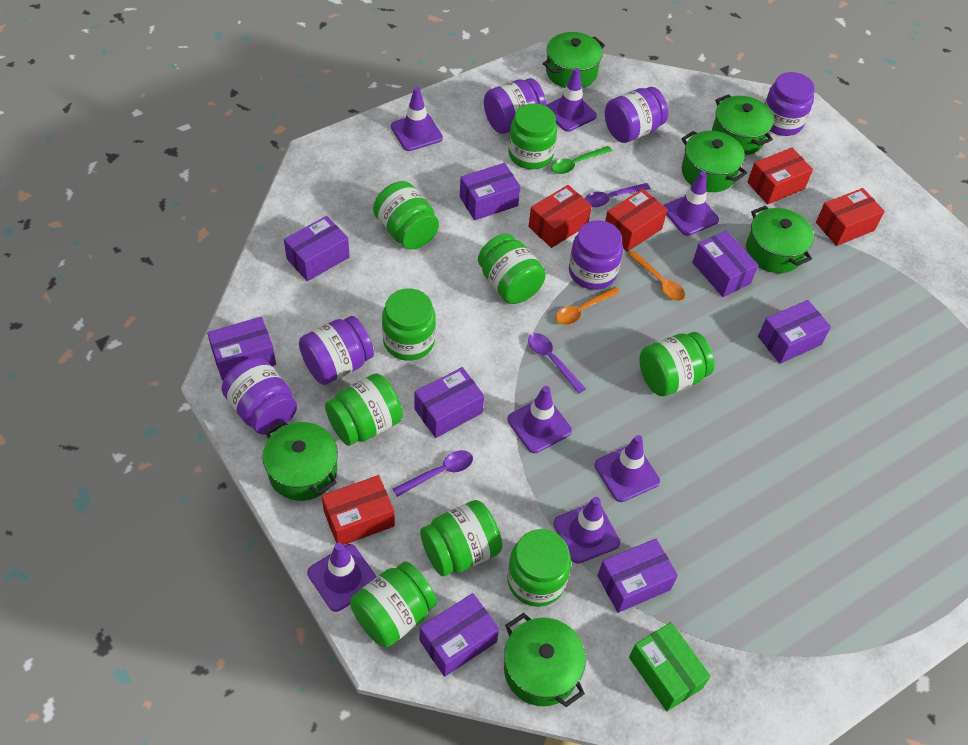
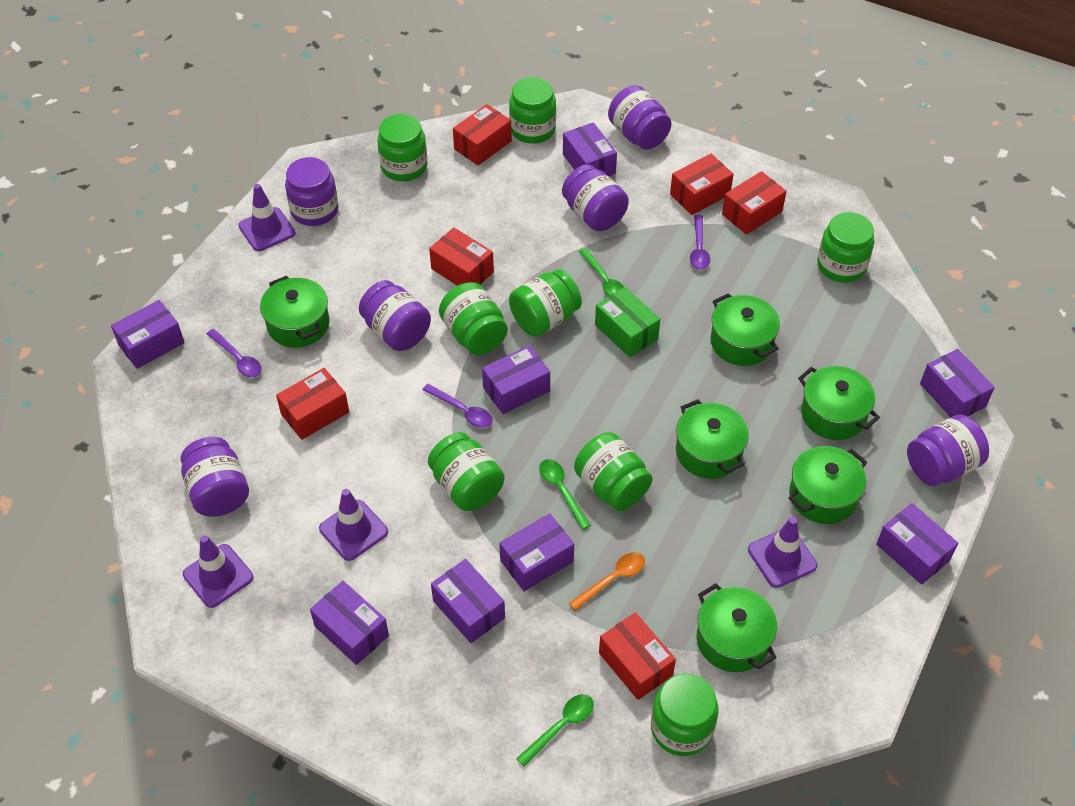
green jar: [325,374,403,446] [350,562,437,648] [373,181,439,250] [382,288,436,361] [420,500,502,576] [478,234,546,304] [507,529,571,607] [508,103,557,169] [639,332,715,396] = 9 -> [377,114,427,181] [428,432,505,511] [439,282,508,355] [509,77,556,144] [509,269,582,337] [574,432,653,511] [651,673,719,756] [817,212,874,283] = 8
green spoon: [551,146,612,174] = 1 -> [516,694,594,767] [539,459,591,530] [579,248,624,296] = 3
orange spoon: [555,287,620,325] [628,251,685,301] = 2 -> [569,552,645,611] = 1
purple traffic cone: [307,542,377,612] [391,87,443,151] [507,386,572,453] [546,68,597,132] [553,497,620,564] [595,435,660,502] [664,171,719,236] = 7 -> [183,535,253,608] [238,184,296,251] [319,489,388,561] [748,517,817,588] = 4
red box: [322,475,395,545] [528,185,592,248] [605,189,668,252] [747,148,813,205] [816,188,885,246] = 5 -> [276,368,349,440] [429,228,494,286] [453,104,512,165] [599,612,676,700] [670,154,733,215] [722,171,787,235] = 6

